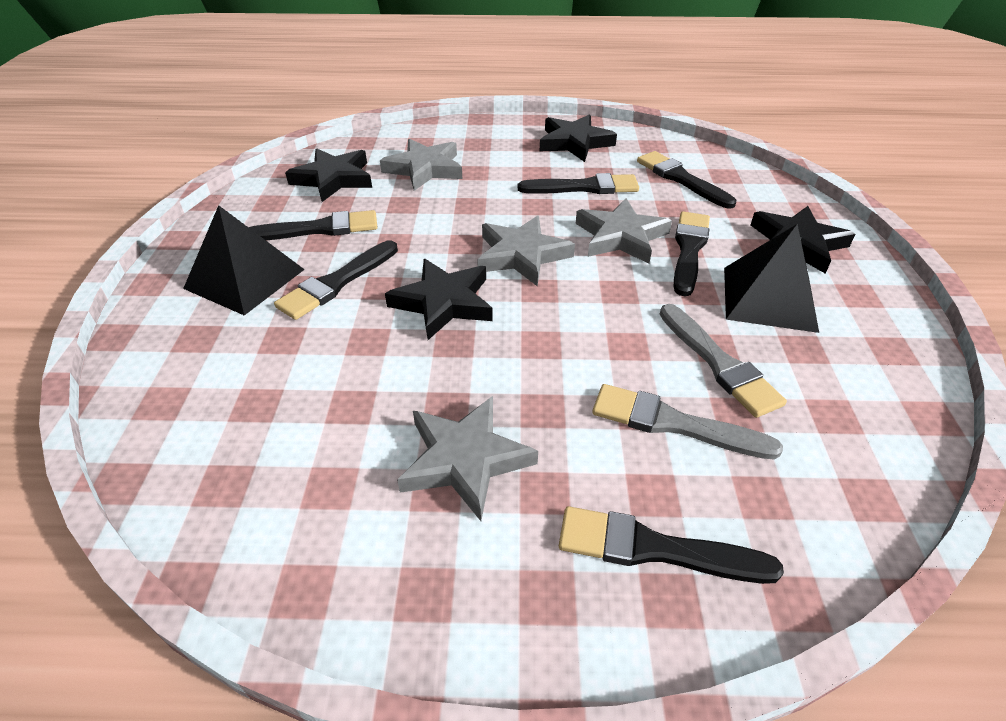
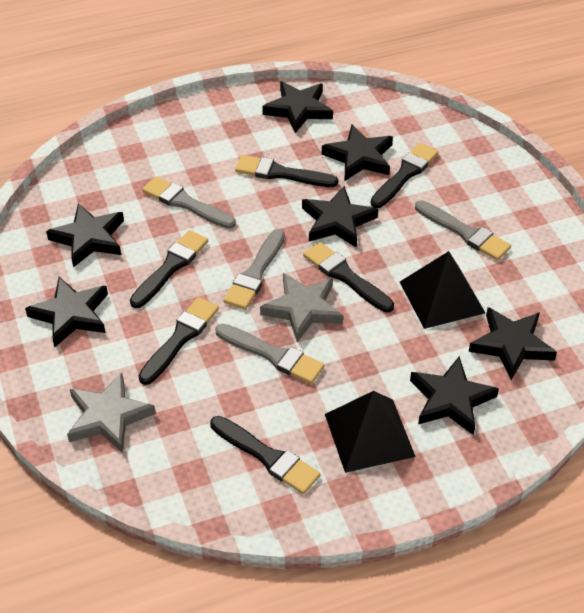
black star: [285,148,372,202] [385,259,493,340] [539,114,617,162] [751,206,855,274] = 4 -> [25,277,108,347] [46,203,124,268] [262,81,333,133] [302,186,378,248] [322,125,393,181] [410,356,499,435] [469,307,557,380] = 7
grey brush: [592,384,783,460] [660,304,787,418] = 2 -> [142,176,236,229] [215,324,325,384] [224,229,285,310] [415,200,511,260] = 4
grey star: [380,138,462,191] [397,396,538,521] [477,216,575,286] [576,198,672,263] = 4 -> [67,373,156,453] [260,273,343,342] = 2

